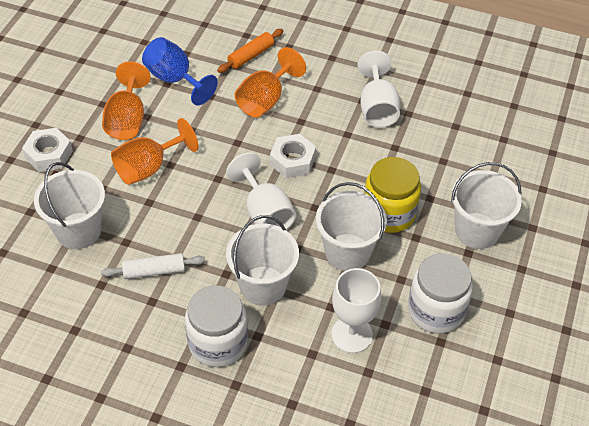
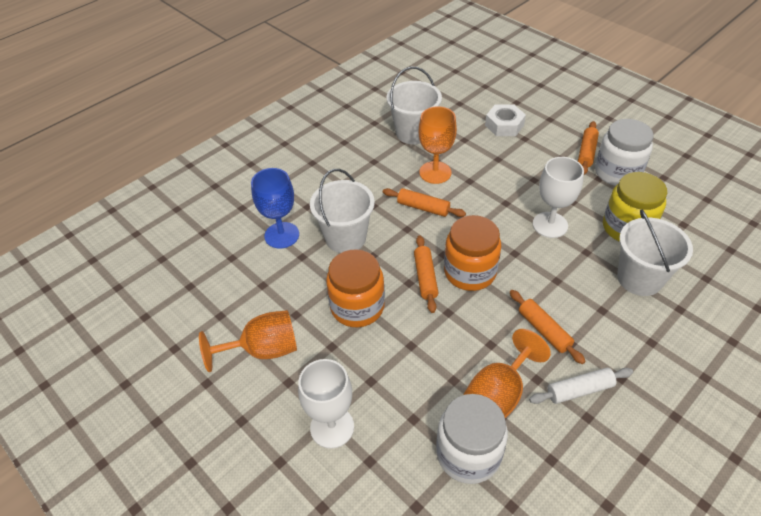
orange jar: none = 0 -> [326,249,385,327] [444,215,501,291] = 2
orange rolling pin: [217,29,283,73] = 1 -> [383,188,466,217] [414,235,438,313] [510,290,586,364] [578,121,599,175] = 4
white bucket: [34,162,105,249] [226,215,299,306] [316,182,387,271] [451,162,522,249] = 4 -> [310,169,375,253] [387,67,442,144] [617,210,693,296] = 3
white goblet: [226,153,296,230] [331,268,381,353] [357,51,400,128] = 3 -> [298,359,354,449] [533,157,584,238] = 2
white nut: [22,128,73,172] [270,134,316,178] = 2 -> [485,104,526,136] = 1

